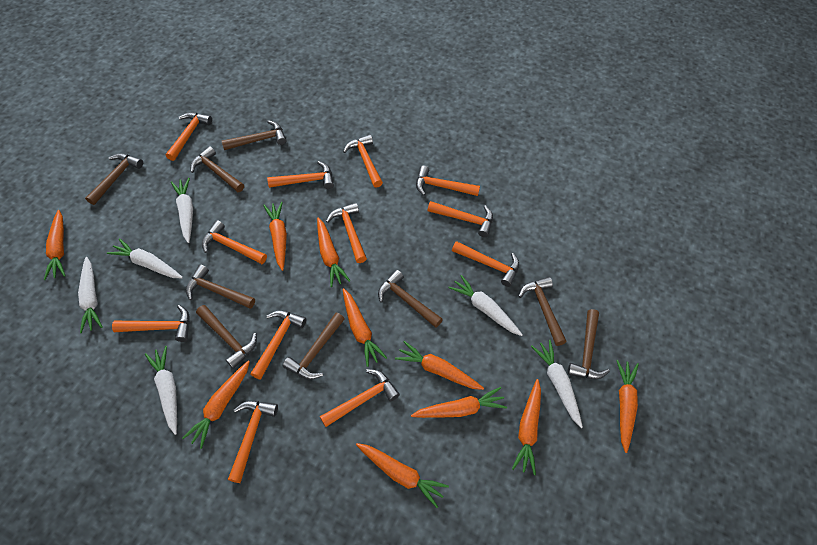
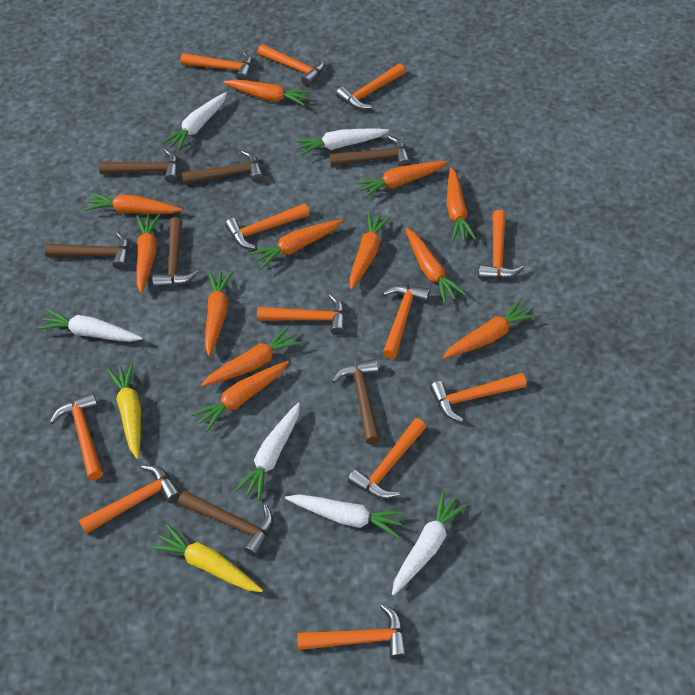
brown hammer: [85,153,143,205] [186,265,255,309] [190,146,244,192] [196,305,257,369] [222,120,287,150] [283,313,345,380] [378,270,443,328] [519,277,567,346] [567,309,610,379] = 9 -> [44,232,129,270] [99,149,178,183] [153,217,198,288] [178,490,274,557] [182,150,264,185] [329,136,411,167] [332,359,381,444] = 7
orange carrot: [44,210,66,280] [182,361,250,449] [263,202,287,271] [317,217,350,287] [343,288,387,367] [356,443,449,508] [395,341,484,390] [411,387,507,418] [512,379,541,475] [616,360,639,453] = 10 -> [84,193,182,214] [136,214,160,293] [191,361,289,432] [201,326,302,387] [205,271,233,356] [223,79,311,106] [250,219,343,269] [349,212,391,290] [355,161,448,199] [405,228,466,304] [442,300,536,359] [447,167,476,242] = 12
yellow carrot: none = 0 -> [107,363,141,459] [151,524,263,592] = 2

